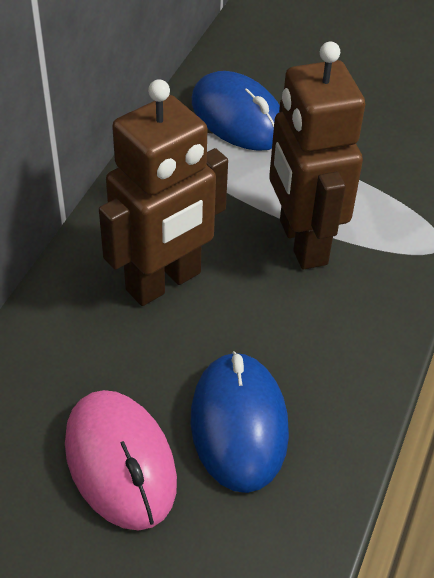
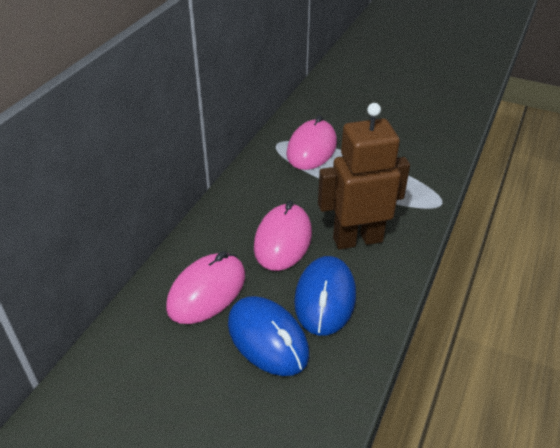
brown robot: [99,79,228,306] [269,41,365,269] = 2 -> [318,103,410,250] = 1
pink mouse: [65,390,177,531] = 1 -> [166,251,245,324] [254,200,312,271] [286,115,337,170] = 3

